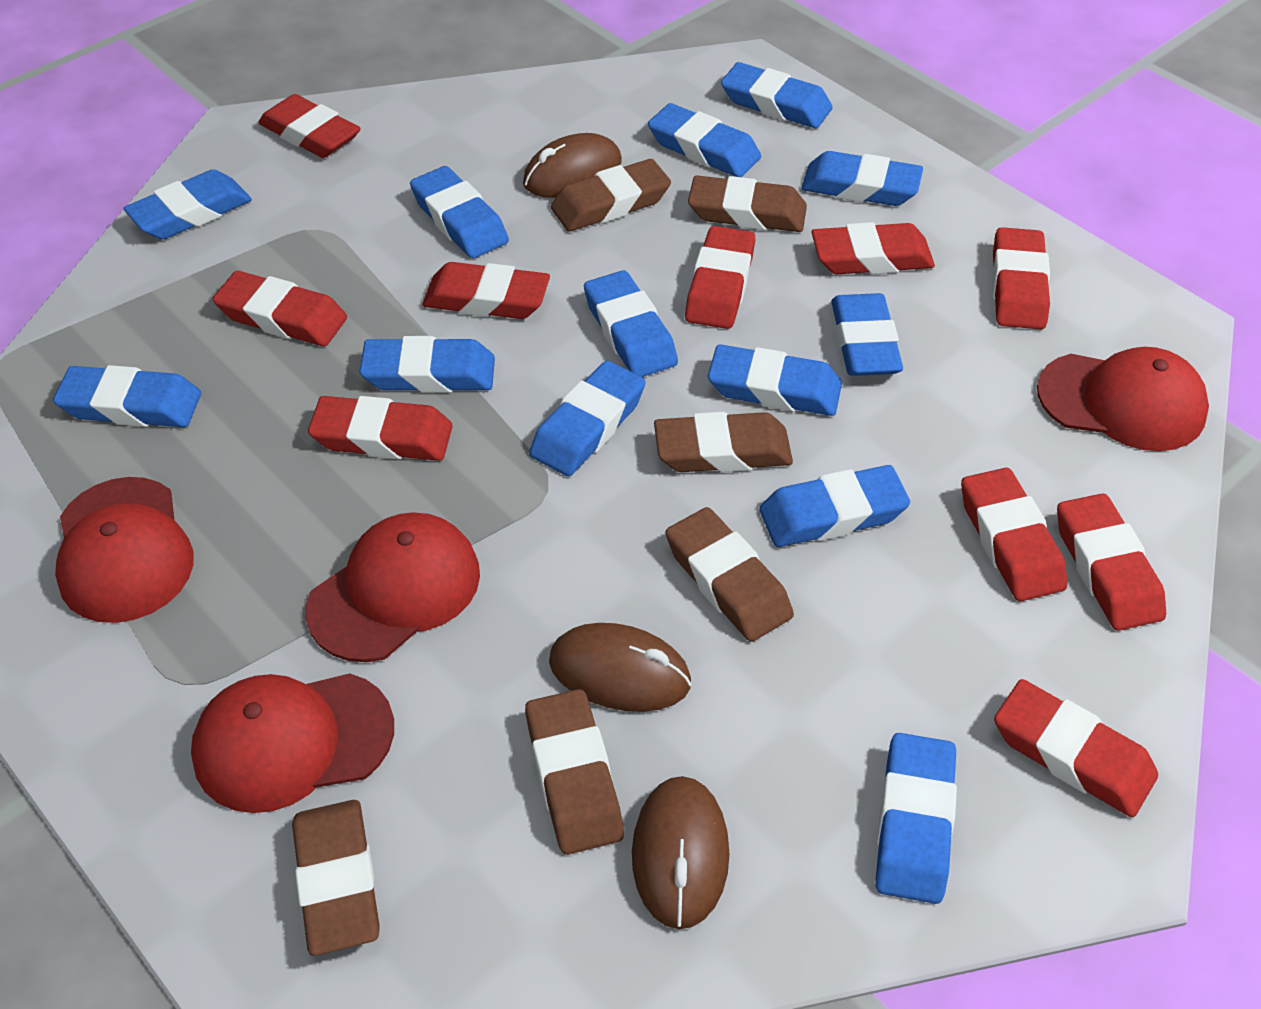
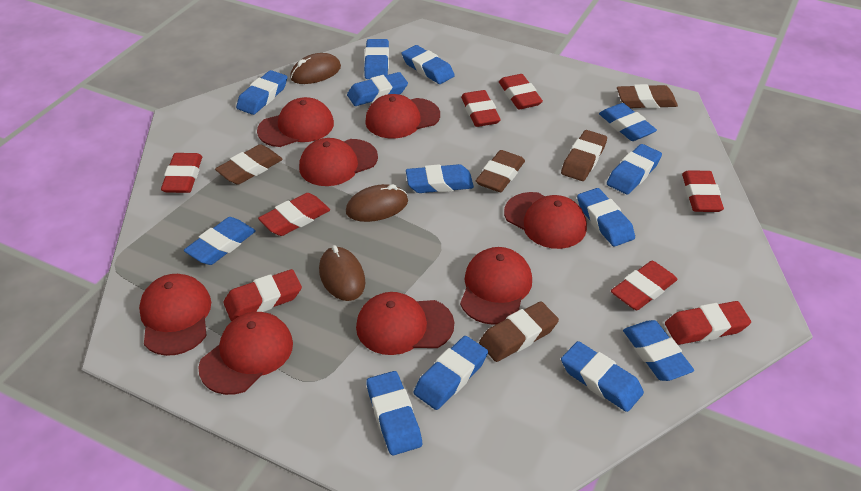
brown eraser: [292,800,380,956] [525,689,624,855] [551,159,671,232] [654,412,793,472] [665,507,794,642] [688,175,807,232] = 6 -> [215,144,283,185] [476,150,525,192] [479,301,559,362] [561,130,607,181] [617,84,678,109] = 5
red cap: [55,477,194,623] [191,673,394,813] [306,513,480,662] [1037,347,1209,451] = 4 -> [139,274,211,356] [199,312,293,395] [257,97,334,147] [299,138,378,186] [356,292,454,355] [365,94,440,138] [460,247,532,325] [504,192,587,249] = 8
red eraser: [213,271,347,346] [258,94,361,158] [308,396,453,461] [422,262,550,319] [685,226,755,329] [811,222,935,274] [961,468,1068,601] [992,227,1050,329] [994,679,1158,817] [1057,493,1166,631] = 10 -> [161,153,202,193] [223,269,302,321] [258,193,330,236] [461,90,501,127] [499,74,543,109] [611,261,678,310] [665,301,751,345] [682,171,724,212] = 8

